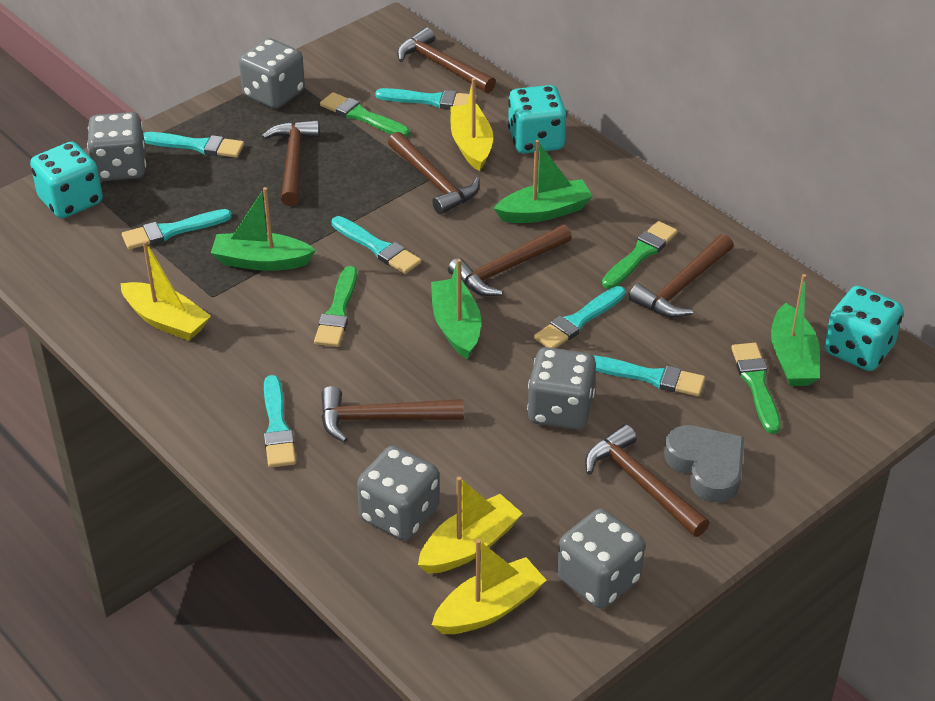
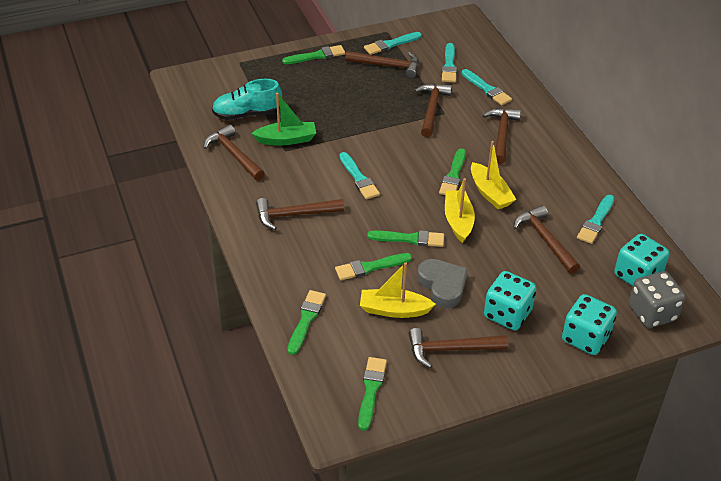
green boat: [211,187,316,271] [431,259,481,359] [494,140,593,223] [771,274,820,386] = 4 -> [251,93,316,146] = 1
green brush: [314,266,357,347] [320,92,409,137] [602,221,677,289] [731,343,780,434] = 4 -> [282,45,345,64] [287,290,326,355] [335,253,412,280] [358,357,387,431] [367,230,444,247] [439,148,466,195] = 6
grey dice: [87,112,146,181] [239,38,305,109] [357,446,440,541] [527,347,596,430] [557,509,645,609] = 5 -> [629,271,686,328] = 1
turquoise brush: [122,209,232,250] [143,132,244,158] [264,375,296,468] [332,216,421,274] [376,88,477,109] [534,286,626,348] [593,355,705,396] = 7 -> [339,152,380,199] [364,32,422,55] [442,43,457,82] [461,69,512,106] [577,195,614,244] = 5
turquoise shoe: none = 0 -> [212,79,282,120] = 1
yellow boat: [120,240,211,341] [418,477,523,574] [432,539,547,634] [451,78,493,171] = 4 -> [360,262,436,318] [445,178,475,243] [471,141,516,210] = 3

